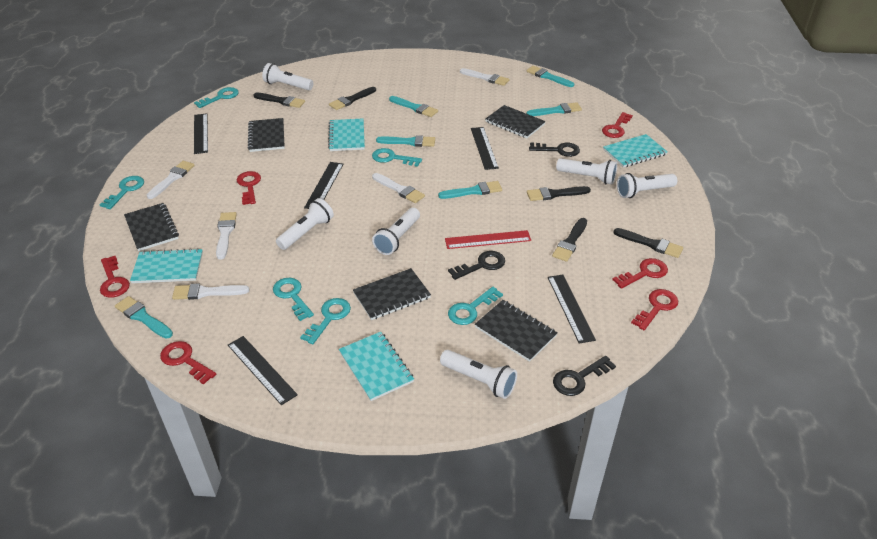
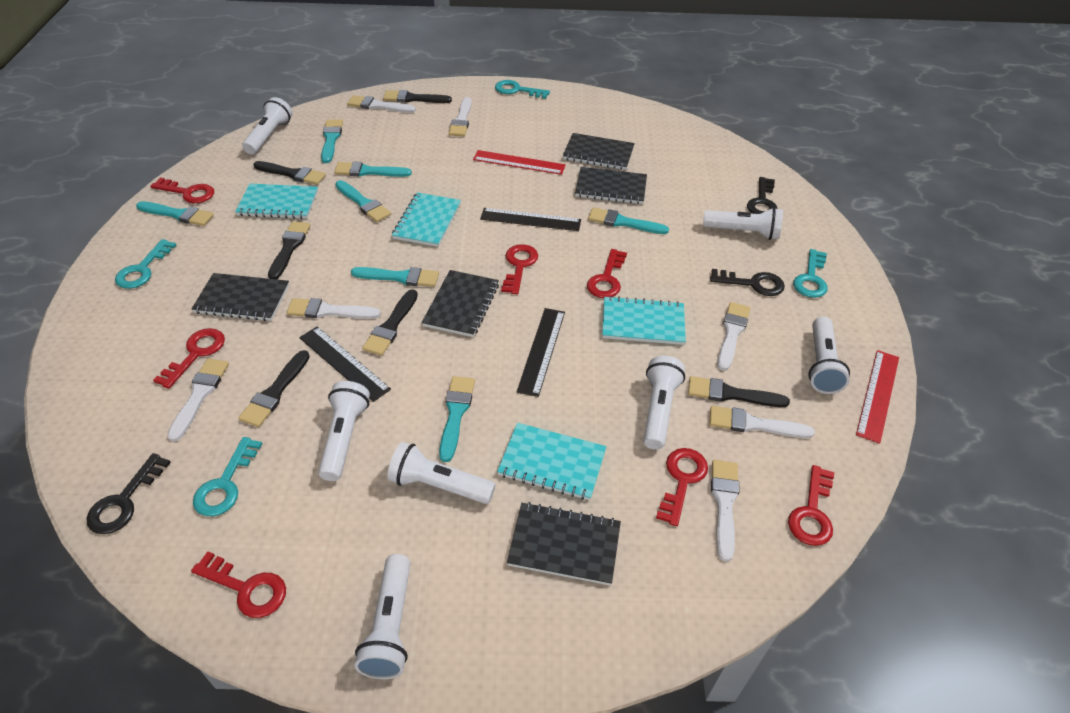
black brush: [253,93,305,108] [329,87,376,110] [527,186,591,201] [552,218,587,262] [613,228,683,258] = 5 -> [239,350,310,427] [253,161,326,185] [268,221,311,279] [362,289,418,356] [383,90,452,103] [688,376,790,407] = 6
black ruler: [194,113,208,154] [228,336,298,405] [304,162,343,209] [471,127,499,170] [548,274,596,344] = 5 -> [299,327,391,402] [480,208,581,231] [517,308,565,397] = 3
red key: [100,256,130,298] [160,341,216,385] [236,171,261,205] [602,112,633,138] [612,258,668,289] [631,289,678,330] = 6 -> [150,178,214,203] [153,328,225,389] [191,551,286,618] [501,244,538,294] [587,249,627,298] [656,448,708,526] [788,465,834,546] = 7
red ruler: [445,230,531,249] = 1 -> [473,150,566,175] [856,350,899,444] = 2
turquoise brush: [115,296,173,339] [376,135,435,147] [389,96,438,117] [438,181,502,199] [526,66,574,87] [526,102,582,116] = 6 -> [136,201,214,226] [321,120,343,163] [334,162,412,177] [335,180,391,222] [351,267,439,287] [439,376,475,462] [588,207,669,234] = 7
turquoise key: [100,176,144,209] [194,87,239,108] [273,278,314,321] [300,298,351,344] [372,148,422,167] [448,287,503,325] = 6 -> [115,239,176,289] [193,437,262,516] [495,80,550,99] [793,249,828,298] = 4
white brush: [147,161,195,199] [172,283,250,300] [216,212,237,260] [372,173,425,203] [460,68,509,86] = 5 -> [167,359,229,442] [287,298,381,319] [347,95,416,113] [448,97,472,137] [709,406,815,438] [711,460,740,562] [717,302,750,371] = 7
white flashlight: [262,63,313,90] [276,198,334,250] [372,208,420,255] [440,350,517,399] [556,158,617,185] [617,173,677,198] = 6 -> [243,97,292,154] [318,381,370,481] [355,554,410,679] [387,442,496,504] [643,356,685,450] [703,207,783,240] [808,316,850,394] = 7

